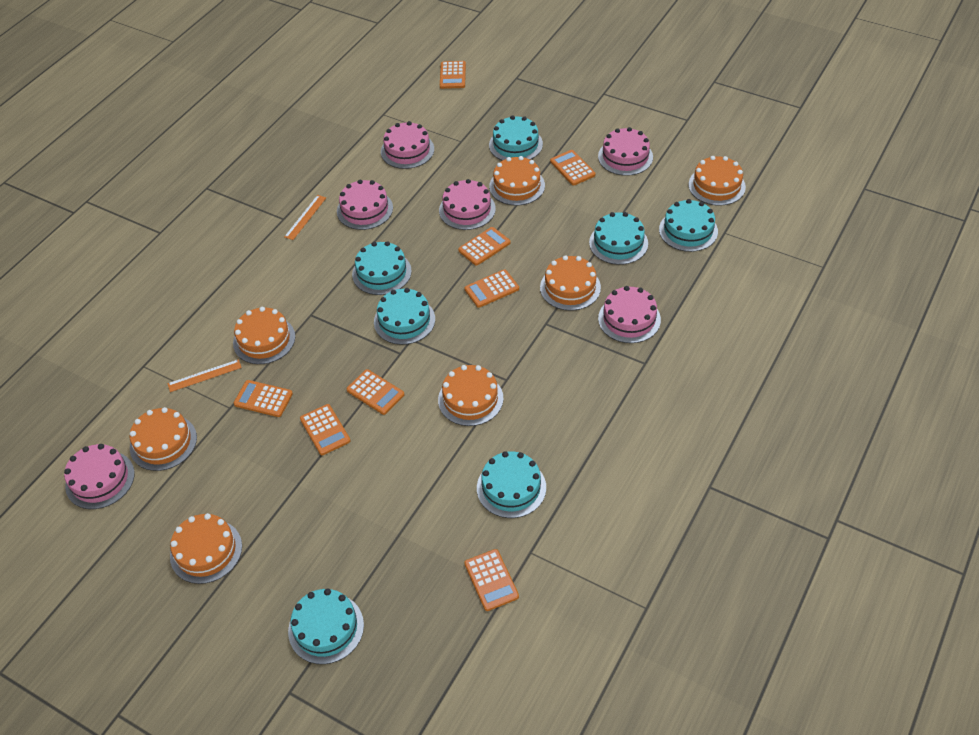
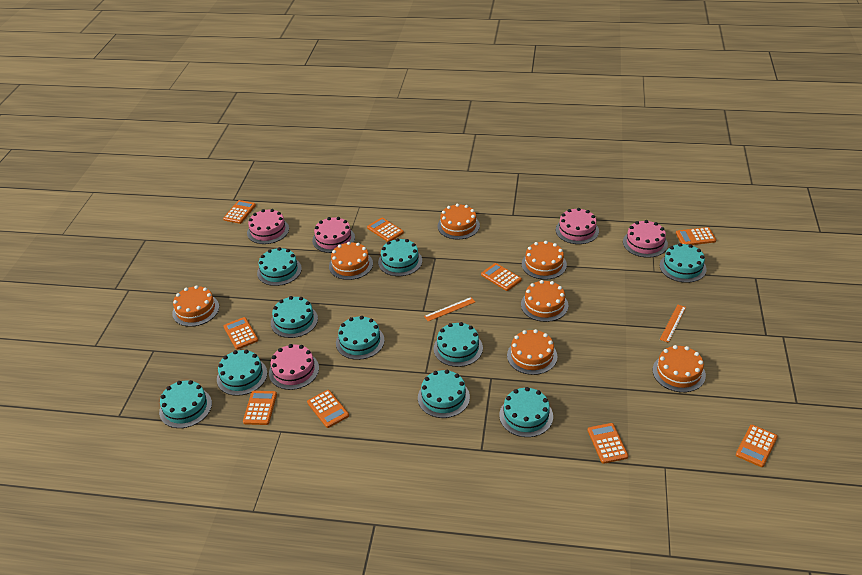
orange calculator: [234,380,293,417] [300,404,351,455] [347,369,404,415] [440,61,466,89] [458,227,510,266] [464,270,519,308] [464,549,519,611] [550,150,595,185] = 8 -> [223,200,256,224] [224,317,258,350] [243,391,277,425] [307,390,349,428] [367,218,404,242] [481,263,522,291] [588,423,628,464] [676,227,716,245] [736,425,778,467] = 9
pink cake: [64,444,135,509] [337,180,393,230] [381,121,434,169] [439,179,496,230] [598,127,653,176] [598,286,661,343] = 6 -> [247,209,289,244] [269,344,319,390] [312,217,355,253] [556,208,599,244] [623,220,668,258] = 5
turquoise cake: [288,589,364,664] [352,241,412,295] [374,288,435,345] [477,451,546,518] [489,115,543,161] [589,212,648,265] [659,199,718,252] = 7 -> [159,380,212,428] [217,350,267,396] [257,247,302,286] [271,296,318,338] [336,316,385,360] [378,238,422,276] [418,370,470,418] [433,322,483,367] [499,387,553,437] [660,243,707,283] = 10

